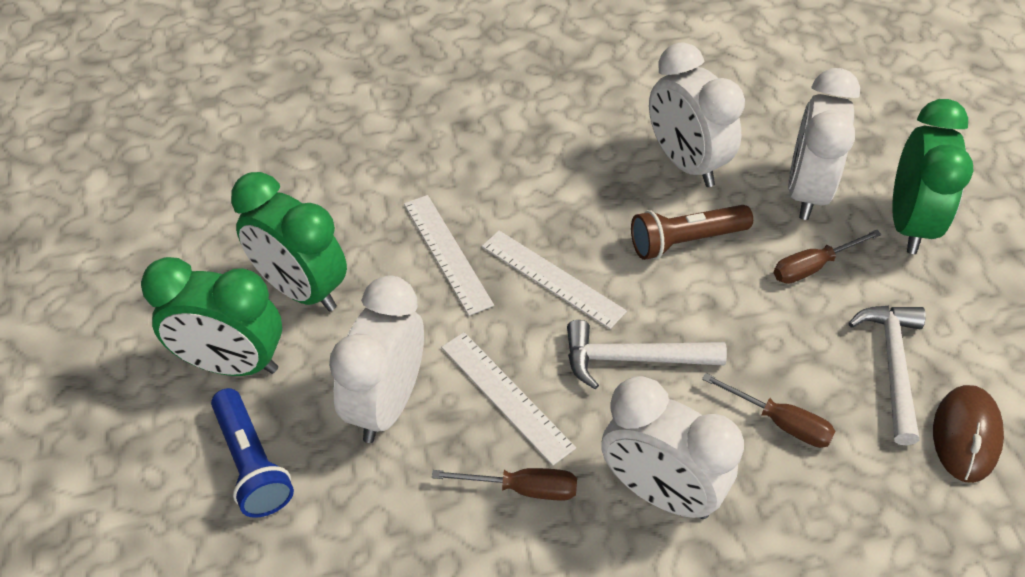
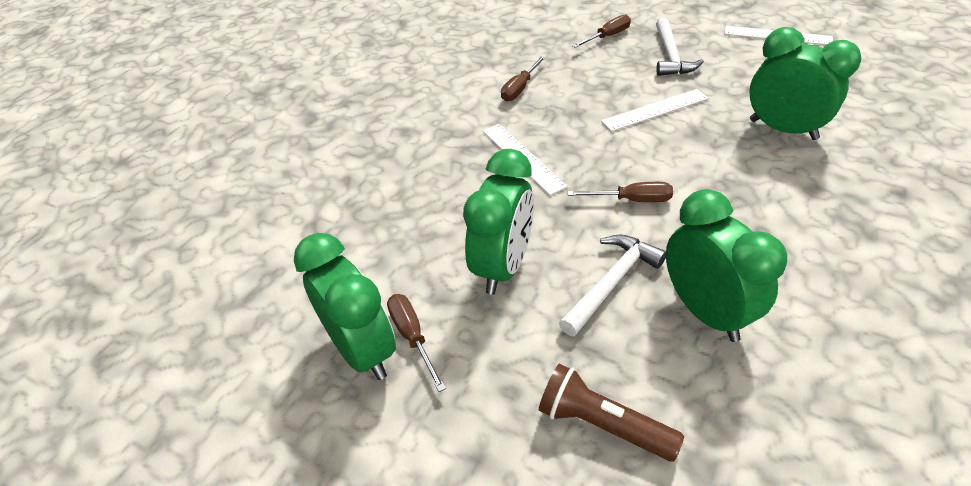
blue flashlight: [211,388,294,518] = 1 -> none = 0
brown mouse: [933,385,1004,483] = 1 -> none = 0
brown screwdriver: [432,468,577,501] [702,373,836,448] [774,230,882,284] = 3 -> [387,294,446,392] [501,55,546,101] [568,182,673,202] [572,15,631,48] = 4
green clock: [141,257,282,376] [231,172,347,311] [892,99,974,254] = 3 -> [294,233,396,380] [463,149,534,295] [666,189,787,342] [749,27,861,140] = 4
white clock: [329,275,424,443] [601,376,744,519] [649,42,745,187] [788,68,860,220] = 4 -> none = 0

